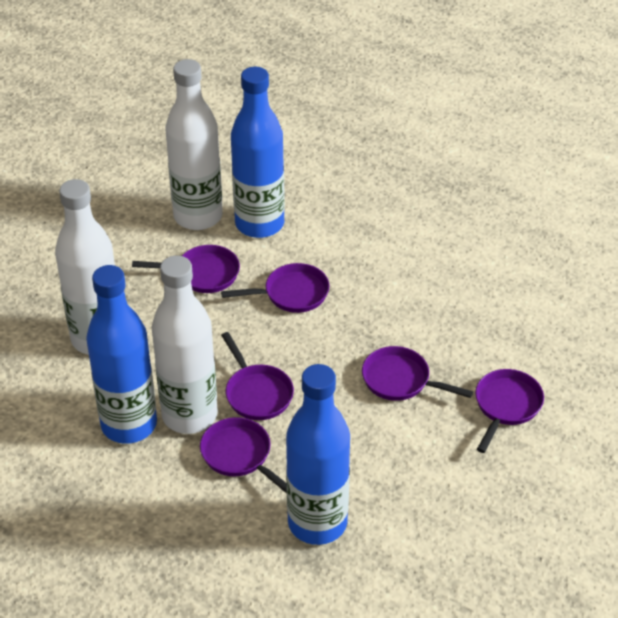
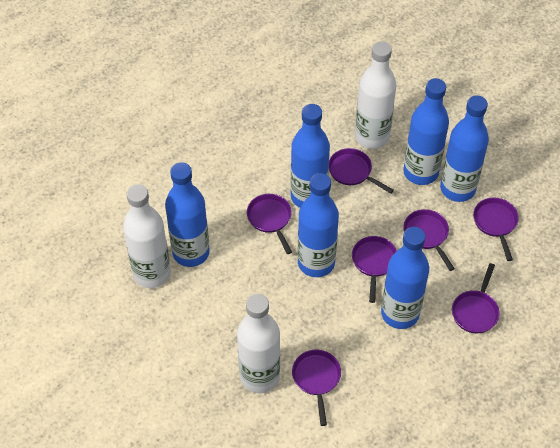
blue bottle: [86,265,157,444] [231,67,285,238] [286,364,350,545] = 3 -> [165,162,210,267] [291,104,330,208] [297,173,339,277] [381,227,429,329] [403,78,449,185] [440,95,489,202] = 6
purple pan: [132,245,240,293] [200,417,287,494] [221,263,329,313] [221,332,294,420] [362,346,473,401] [475,369,544,453] = 6 -> [247,194,292,254] [292,350,341,426] [329,148,394,194] [352,236,397,303] [403,209,455,271] [452,263,500,333] [473,198,519,261] = 7

